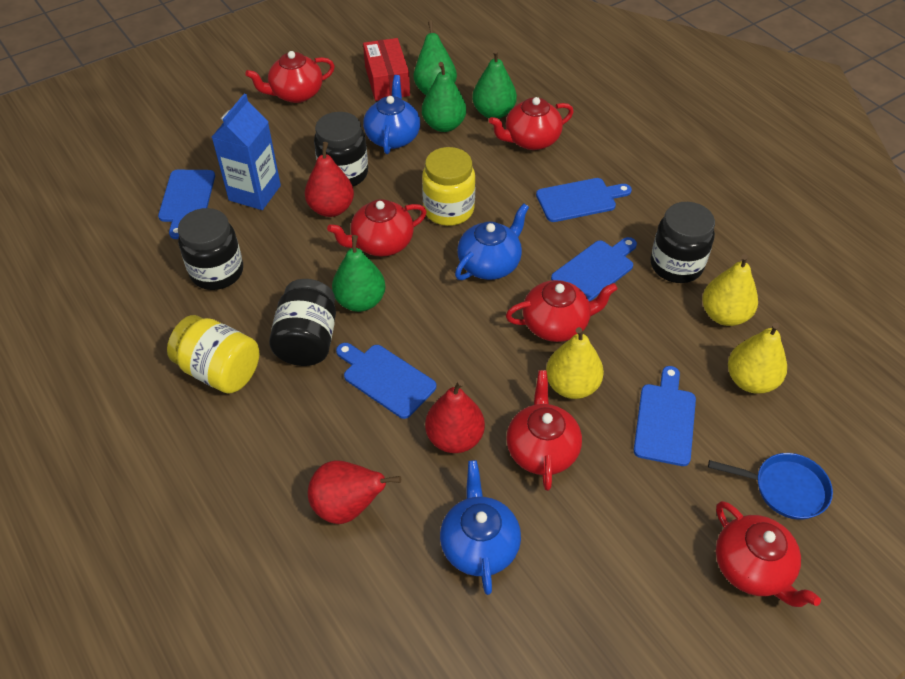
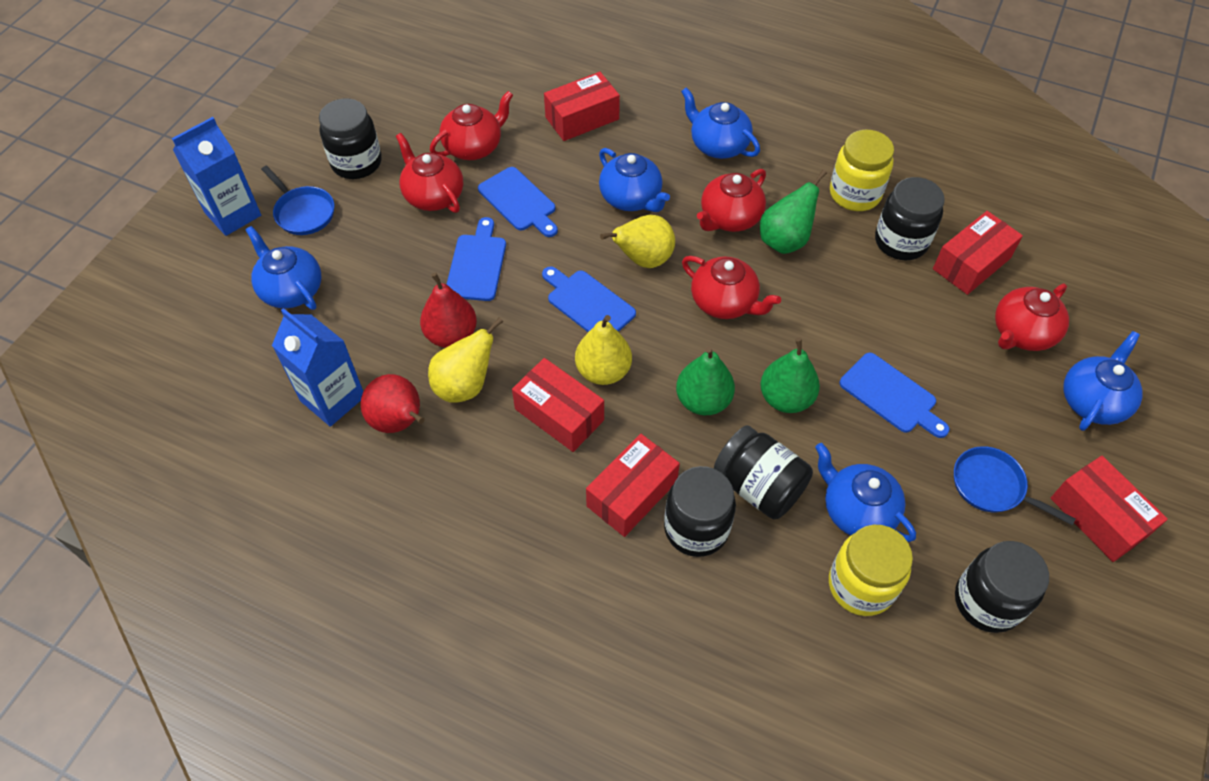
black jar: [178,208,243,290] [269,279,336,366] [314,112,368,186] [650,202,715,283] = 4 -> [319,99,382,179] [664,466,736,557] [714,425,813,519] [875,177,945,260] [955,541,1049,633] = 5
blue carton: [212,94,281,210] = 1 -> [172,117,261,236] [272,308,363,427] = 2
blue cutting board: [158,170,215,239] [336,343,436,419] [536,178,632,222] [551,237,637,301] [634,366,696,466] = 5 -> [446,217,506,301] [478,167,558,237] [542,266,636,332] [840,353,949,438] = 4
blue pan: [708,453,833,520] = 1 -> [261,166,334,235] [954,446,1076,525] = 2
blue teapot: [363,75,420,154] [440,460,521,595] [455,203,529,280] = 3 -> [245,226,321,310] [599,148,670,212] [681,87,760,159] [815,443,916,542] [1063,331,1143,431] = 5
green pear: [332,235,386,312] [413,20,457,95] [422,62,466,132] [472,49,517,119] = 4 -> [676,346,735,415] [760,170,827,254] [760,338,820,413] = 3
red box: [363,38,410,101] = 1 -> [512,358,604,452] [544,72,620,141] [586,434,680,537] [933,211,1023,295] [1050,456,1168,562] = 5
red pear: [305,142,354,217] [308,461,401,524] [425,380,485,453] = 3 -> [361,374,424,433] [420,272,477,348] = 2
red teapot: [245,51,335,103] [327,199,427,256] [489,97,574,150] [506,280,618,342] [506,370,582,491] [716,501,821,607] = 6 -> [396,133,463,213] [430,91,513,160] [682,256,781,319] [697,169,766,232] [995,284,1069,351] = 5

